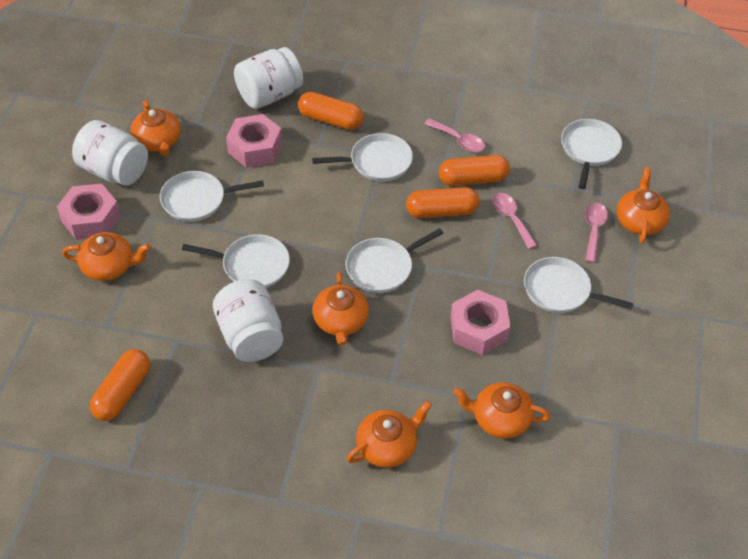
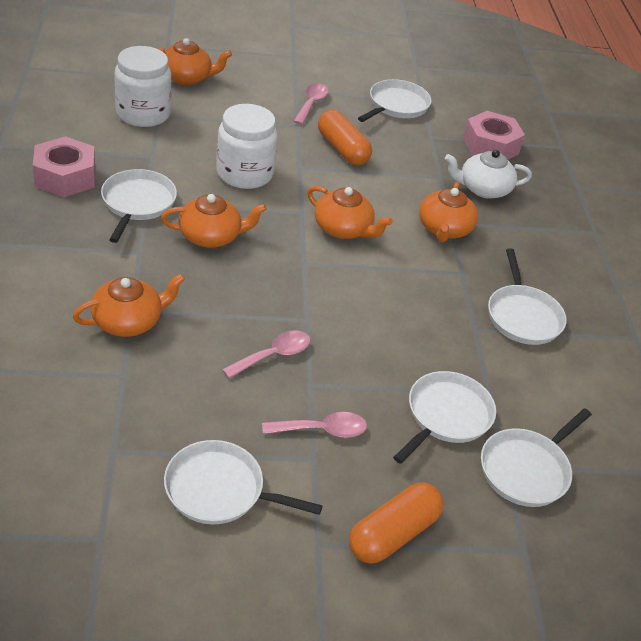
orange capsule: [89,349,150,421] [298,92,364,130] [406,187,479,218] [439,155,510,186] = 4 -> [318,110,372,165] [349,483,444,564] = 2
orange teapot: [62,232,151,281] [130,101,181,156] [312,272,369,345] [347,401,432,468] [453,382,551,439] [617,167,670,244] = 6 -> [73,274,185,337] [157,38,232,85] [161,194,267,248] [307,186,393,239] [419,182,478,242] = 5
pink nut: [57,184,120,240] [226,114,282,168] [450,290,510,355] = 3 -> [33,136,95,197] [463,111,525,160] = 2
white jar: [72,120,148,186] [213,279,283,362] [234,47,303,109] = 3 -> [114,46,172,127] [216,104,278,189] = 2
white teapot: none = 0 -> [445,150,532,199] = 1

